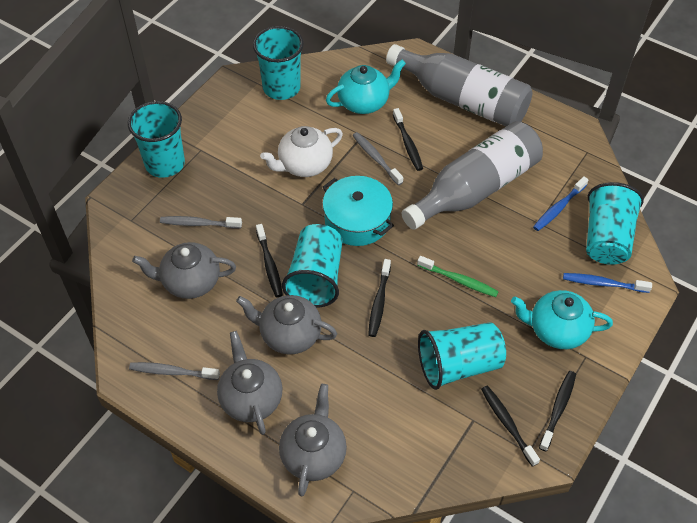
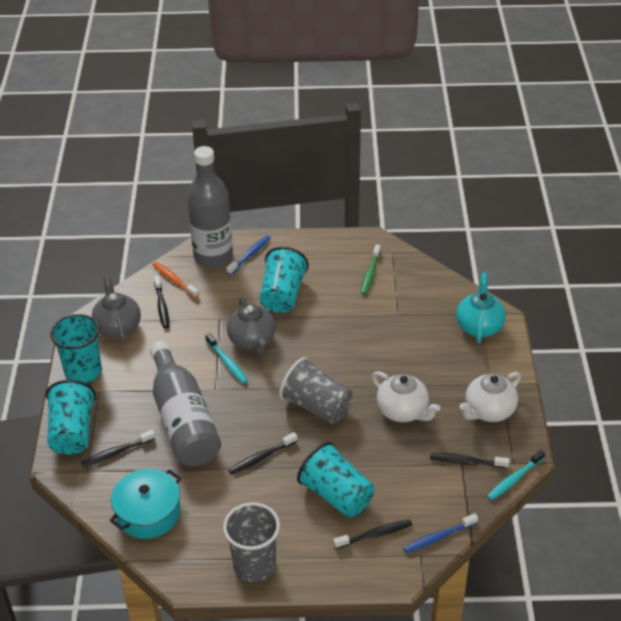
grey cup: none = 0 -> [223,502,280,582] [279,357,353,424] = 2
grey teapot: [132,242,236,299] [217,331,283,435] [236,295,337,355] [279,384,347,496] = 4 -> [92,274,141,343] [227,297,276,354] = 2
grey toothbrush: [129,362,220,380] [160,216,242,228] [352,132,403,185] = 3 -> none = 0
orange toothbrush: none = 0 -> [152,262,199,298] = 1
turquoise cup: [128,101,185,178] [253,26,304,100] [282,224,342,308] [418,322,506,390] [586,182,644,265] = 5 -> [46,380,96,455] [50,314,102,383] [259,247,309,313] [297,442,375,518] = 4
turquoise teapot: [326,60,406,114] [511,290,613,349] = 2 -> [456,272,506,343] = 1
turquoise toothbrush: none = 0 -> [205,333,248,384] [487,449,545,501] = 2
white teapot: [260,126,343,177] = 1 -> [372,371,440,422] [459,372,521,422] = 2

